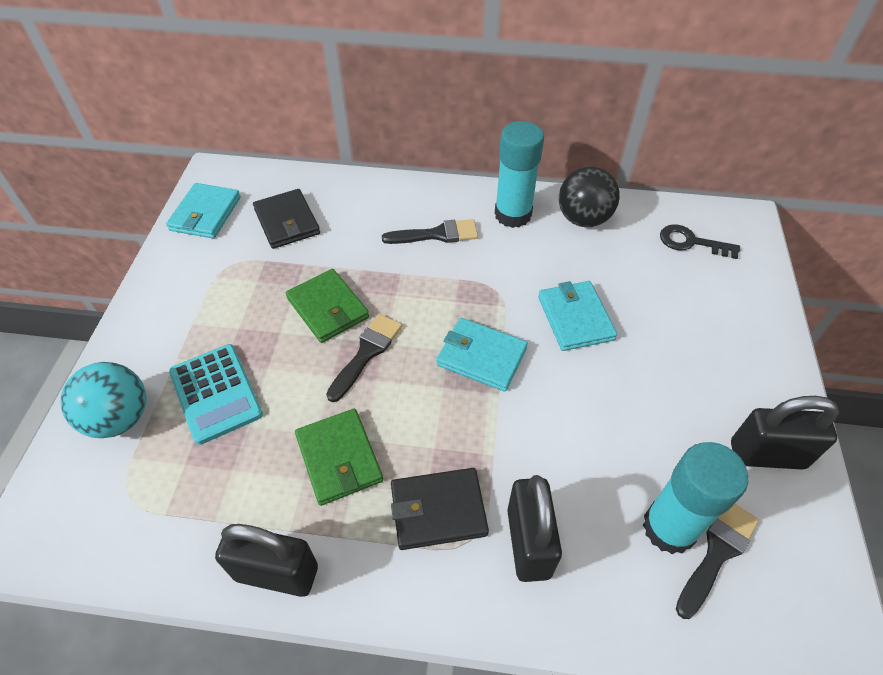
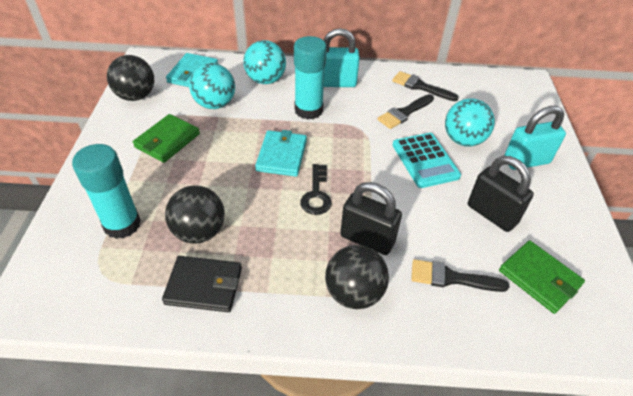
black ball: [559,167,620,227] = 1 -> [107,55,154,101] [165,185,224,243] [325,245,389,309] = 3
black padlock: [215,524,318,597] [507,475,562,582] [731,396,839,470] = 3 -> [340,182,402,255] [468,156,534,232] = 2
black wallet: [253,189,320,249] [391,468,489,550] = 2 -> [162,256,242,312] = 1
turquoise ball: [60,362,146,438] = 1 -> [189,63,235,109] [243,40,286,84] [445,98,495,147] = 3
turquoise padlock: none = 0 -> [324,28,360,87] [504,106,566,170] = 2
turquoise wallet: [166,183,241,239] [436,318,528,392] [538,281,617,351] = 3 -> [166,53,218,87] [255,130,307,177] = 2

